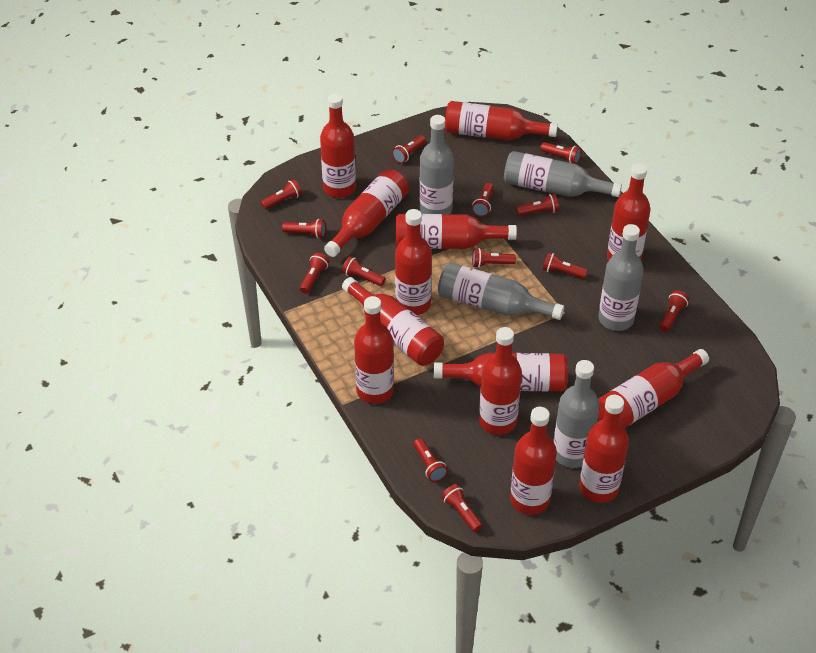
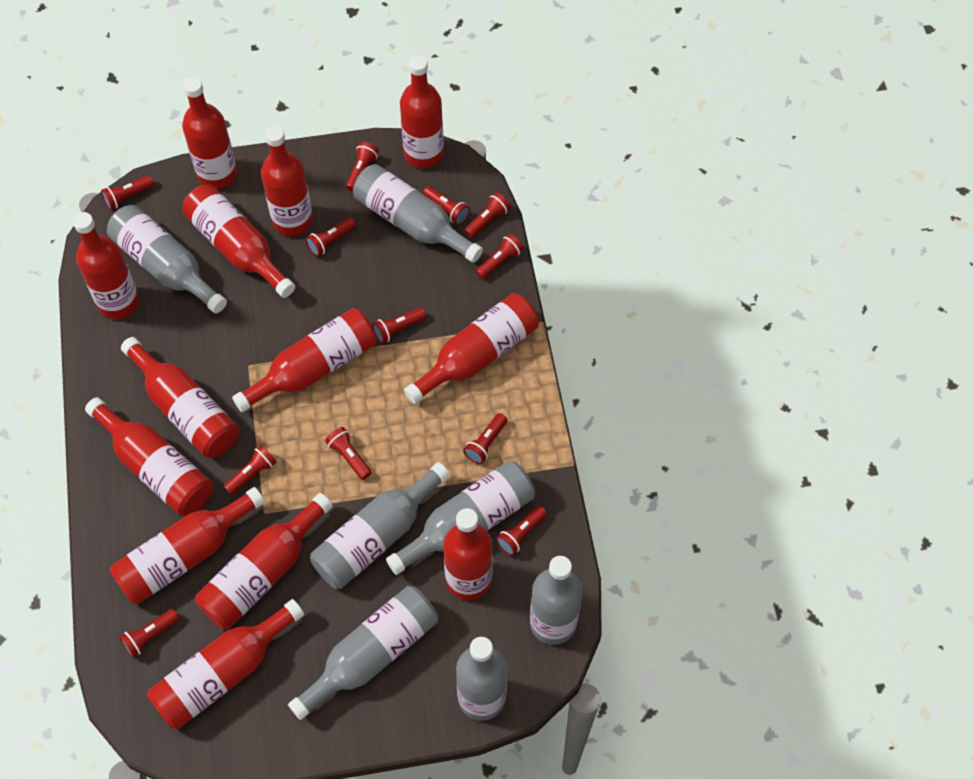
grey bottle: [419,115,454,214] [438,262,564,320] [504,151,622,197] [553,360,600,468] [598,224,644,331] = 5 -> [107,205,227,313] [288,586,438,720] [310,462,450,589] [353,164,483,263] [386,461,535,575] [456,637,507,721] [530,556,582,645] = 7
red flashlight: [261,179,302,209] [282,219,326,238] [300,253,329,294] [342,256,386,286] [392,135,426,163] [413,438,448,482] [441,484,482,532] [472,183,494,217] [472,248,516,268] [516,194,559,216] [540,142,581,164] [543,252,587,279] [659,290,689,332] = 13 -> [101,175,154,210] [119,609,179,658] [224,445,277,495] [306,218,356,256] [325,427,372,480] [346,142,379,192] [372,308,426,343] [423,186,470,225] [463,413,507,464] [464,192,510,238] [476,234,524,279] [496,506,547,555] = 12

